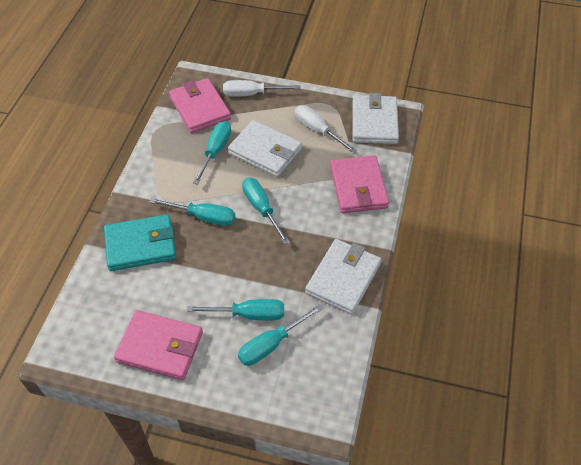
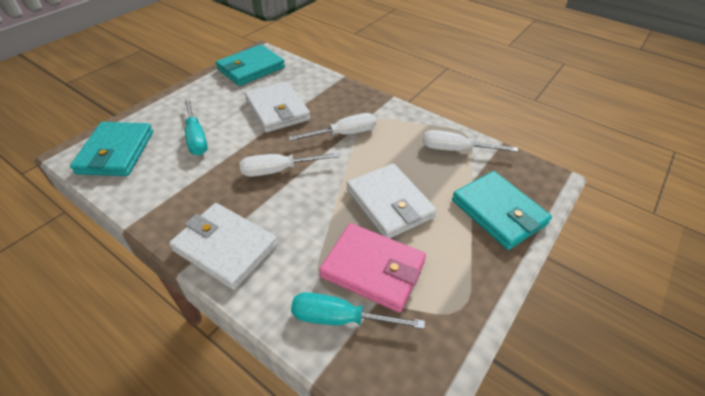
pink wallet: [114,310,203,380] [169,78,231,133] [330,155,389,213] = 3 -> [319,223,426,313] = 1
turquoise screwdriver: [150,198,235,226] [187,299,284,321] [193,121,231,185] [238,304,323,366] [242,178,290,244] = 5 -> [184,98,208,156] [291,292,425,329] = 2
turquoise wallet: [104,214,176,271] = 1 -> [70,122,153,176] [216,45,285,86] [452,171,552,250] = 3
white screwdriver: [223,80,300,97] [295,105,357,154] = 2 -> [240,153,339,177] [288,113,376,141] [423,130,518,152] = 3

